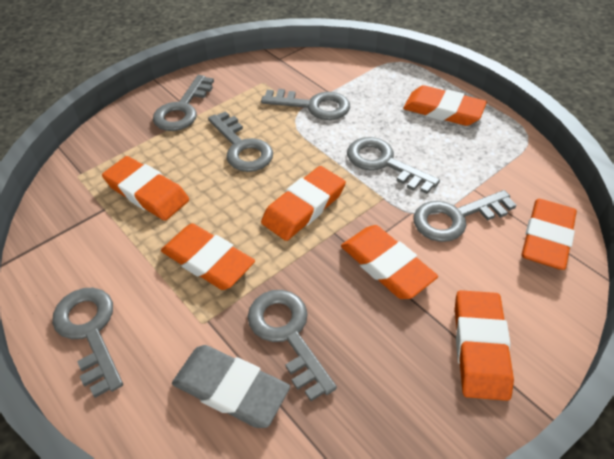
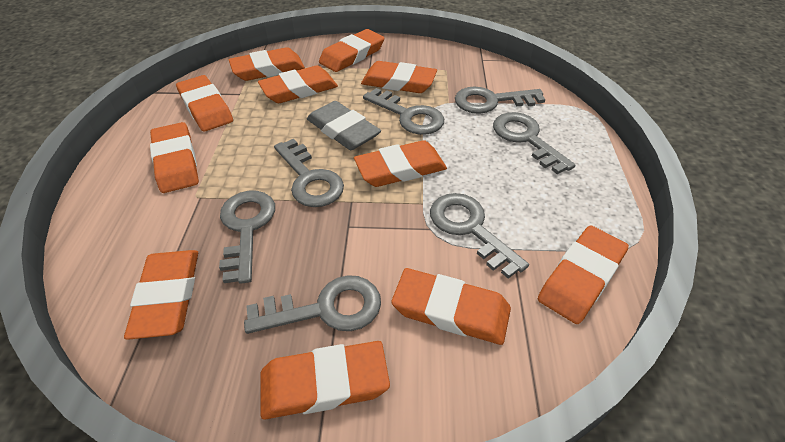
orange eraser: [102,156,189,221] [161,223,255,290] [261,166,346,241] [341,225,438,299] [403,85,487,126] [455,290,514,401] [521,199,577,270] = 7 -> [124,250,198,340] [150,122,199,193] [176,75,233,132] [229,47,305,81] [258,65,338,103] [260,341,390,419] [319,29,385,72] [354,140,447,187] [361,61,437,93] [392,268,511,345] [538,225,629,324] = 11

